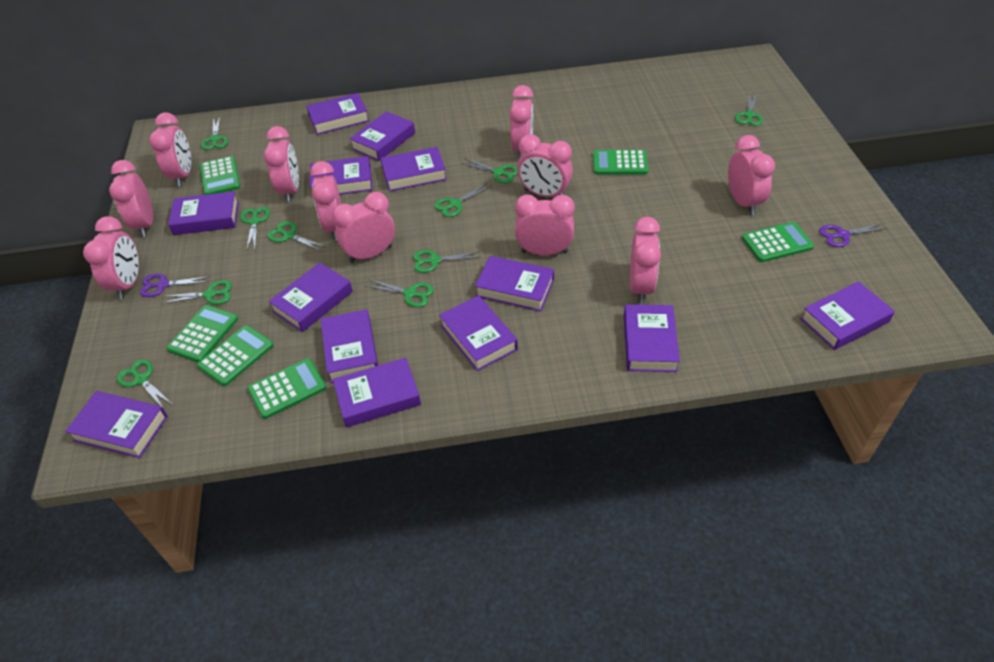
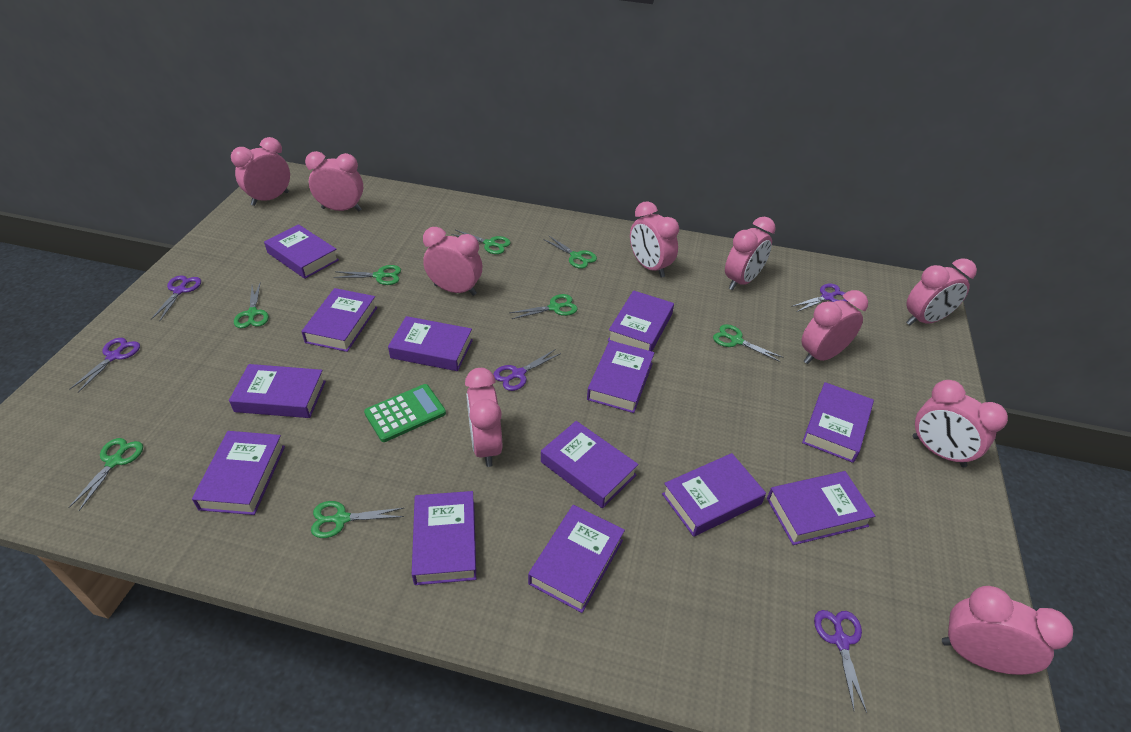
green calculator: [167,305,238,362] [197,325,274,386] [200,156,240,195] [248,358,327,419] [593,150,648,174] [742,222,814,262] = 6 -> [364,384,446,442] = 1
green scissors: [117,359,172,408] [161,280,232,305] [201,116,228,150] [240,207,270,251] [268,221,326,251] [366,279,434,307] [413,250,479,273] [434,184,491,217] [461,159,518,184] [735,93,763,126] = 10 -> [68,438,143,511] [234,282,269,328] [311,501,404,538] [334,265,401,285] [451,230,511,254] [510,294,577,319] [543,235,597,269] [713,324,784,362] = 8
pink clock: [83,216,139,299] [109,160,153,237] [149,112,191,187] [264,126,299,202] [310,161,341,240] [332,192,395,263] [509,85,533,159] [515,194,575,256] [517,134,573,197] [630,217,661,304] [728,135,775,215] = 11 -> [231,137,290,206] [305,151,363,212] [423,227,482,296] [465,368,502,467] [630,201,679,278] [725,216,776,290] [801,290,868,364] [906,258,977,325] [913,380,1008,467] [942,586,1073,675] = 10
purple scissors: [140,274,211,297] [819,223,888,247] = 2 -> [70,338,140,393] [151,275,201,321] [493,349,561,391] [791,284,848,312] [814,610,867,713] = 5

